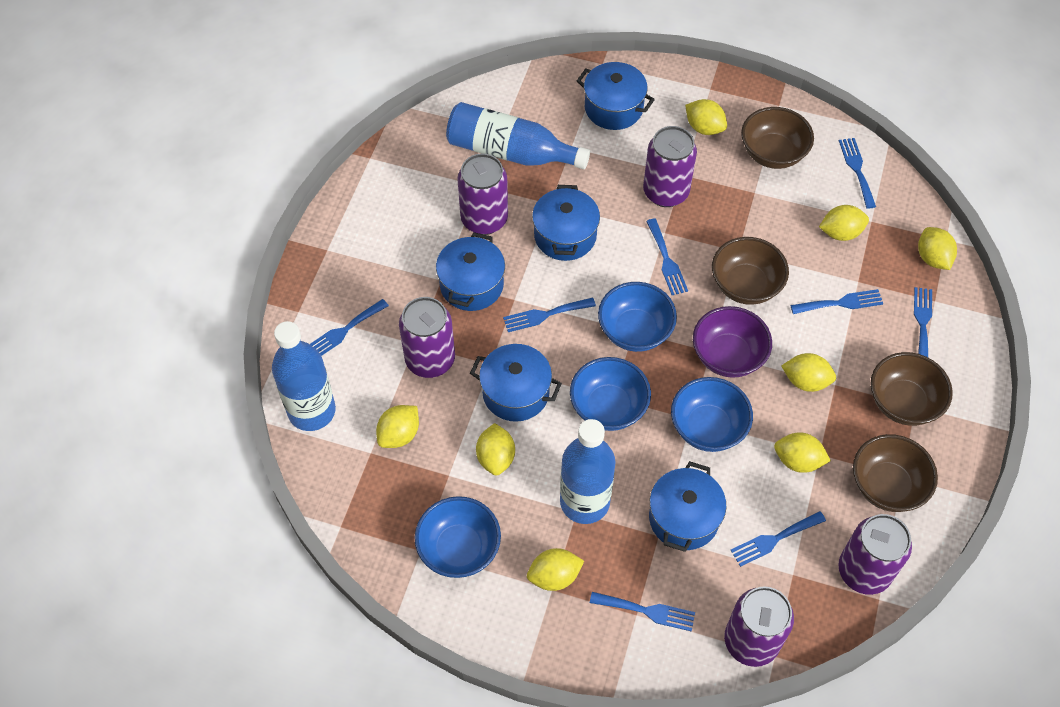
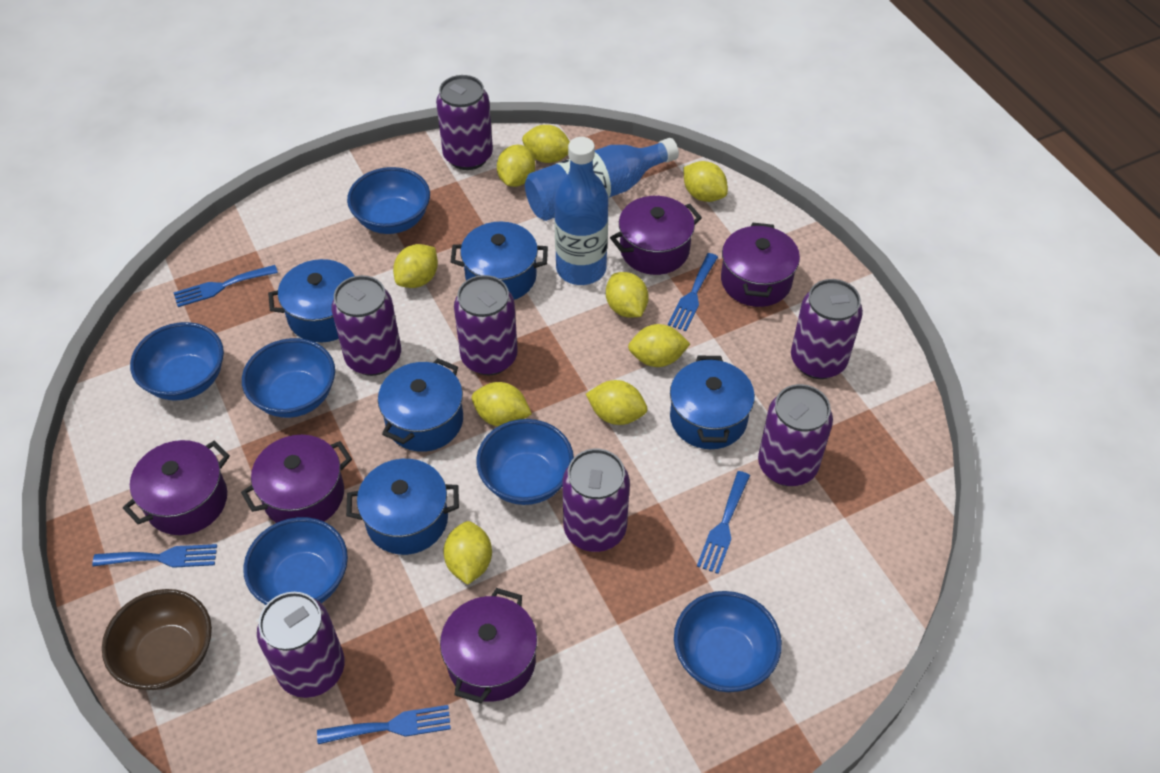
blue bottle: [272,321,336,431] [446,102,590,169] [560,419,615,524] = 3 -> [525,138,679,221] [554,137,608,285] = 2
blue bowl: [414,496,501,578] [570,357,651,431] [598,282,677,352] [671,377,753,452] = 4 -> [130,322,224,401] [242,338,335,418] [243,517,348,605] [347,167,430,234] [476,419,574,505] [674,591,782,692] = 6
blue fork: [310,299,389,356] [503,298,596,332] [590,592,695,632] [646,219,688,295] [731,511,826,567] [791,289,883,314] [839,138,876,209] [914,287,932,357] = 8 -> [92,544,217,568] [173,265,278,307] [317,705,451,744] [668,253,718,331] [697,471,750,574] = 5
brown bowl: [712,237,789,305] [741,107,814,169] [853,434,938,512] [871,352,953,426] = 4 -> [102,589,212,690] = 1
purple bowl: [693,306,772,378] = 1 -> none = 0
purple can: [399,297,455,378] [457,153,508,235] [643,126,697,207] [724,586,794,667] [838,514,912,595] = 5 -> [257,592,345,698] [331,275,401,376] [436,75,493,170] [454,275,518,375] [563,449,630,552] [758,384,833,486] [791,279,863,379] = 7
purple pot: none = 0 -> [123,440,230,535] [241,435,352,523] [440,588,537,703] [610,196,702,275] [721,222,800,307] = 5
yellow lemon: [376,405,419,448] [476,423,515,475] [527,548,584,591] [685,99,727,135] [774,432,831,473] [781,353,836,392] [819,205,869,241] [918,227,957,270] = 8 -> [393,244,438,288] [443,521,492,585] [472,382,532,426] [497,145,535,187] [522,125,570,163] [586,380,647,425] [606,272,649,318] [628,324,690,367] [683,161,728,202] = 9

